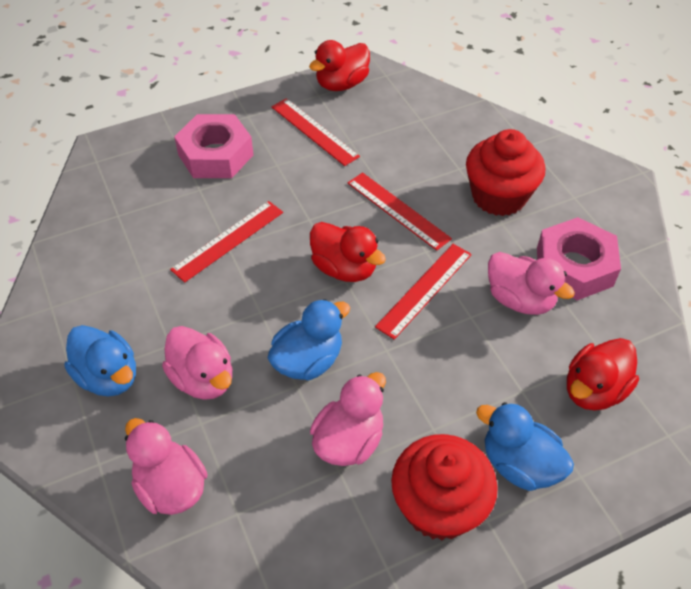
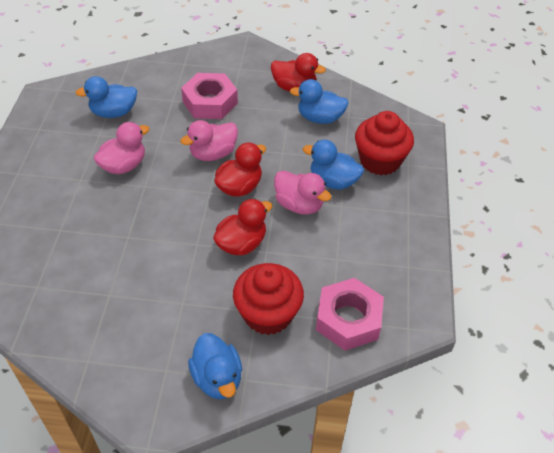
blue duck: [64,325,136,397] [268,299,350,380] [476,402,574,491] = 3 -> [76,76,137,118] [188,333,242,399] [290,79,349,124] [303,140,364,189] = 4
pink duck: [125,418,208,515] [162,326,232,400] [310,372,386,466] [488,252,575,315] = 4 -> [94,122,149,174] [180,120,238,161] [274,171,331,215] = 3
red ruler: [170,201,283,283] [271,98,360,166] [348,172,452,251] [375,244,472,340] = 4 -> none = 0

